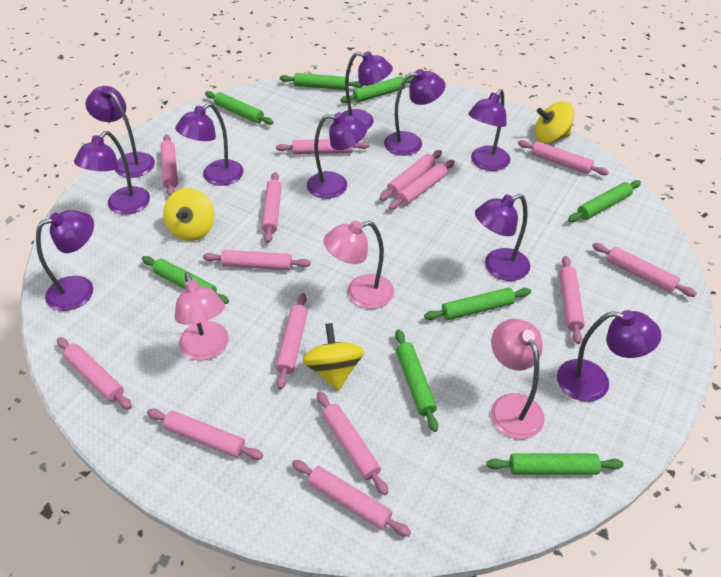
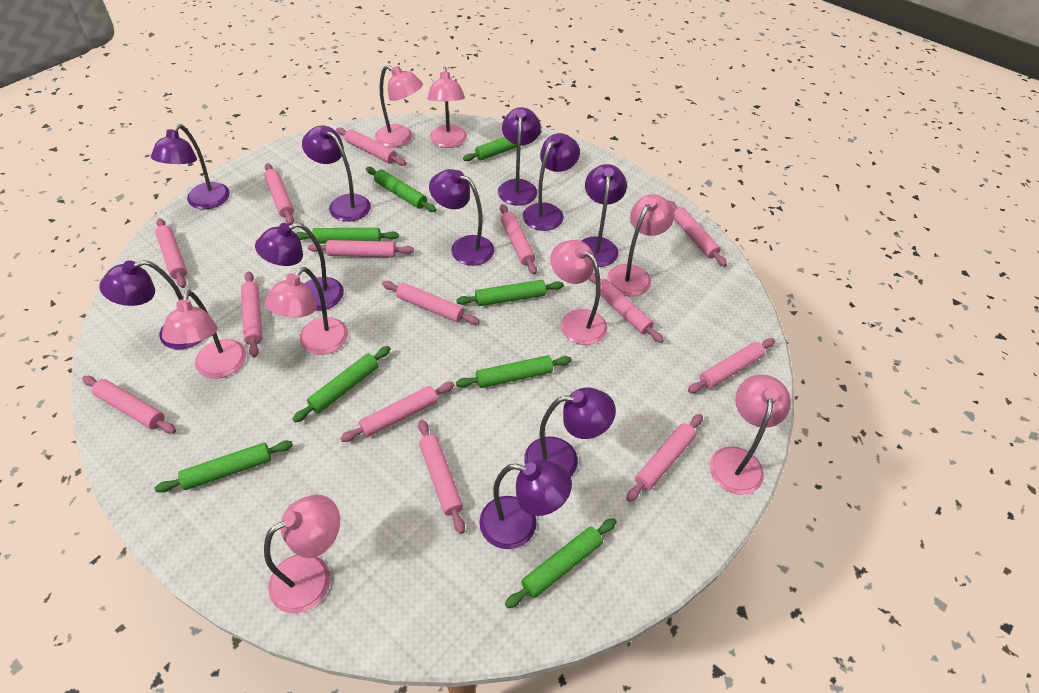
pink lamp: [175,272,229,361] [324,221,394,309] [491,319,545,439] = 3 -> [162,290,246,379] [264,495,340,613] [265,267,348,355] [375,65,423,148] [427,67,467,148] [550,240,607,345] [607,194,675,296] [710,374,791,495] = 8
yellow spinning top: [164,188,214,241] [302,323,364,391] [535,101,574,143] = 3 -> none = 0

